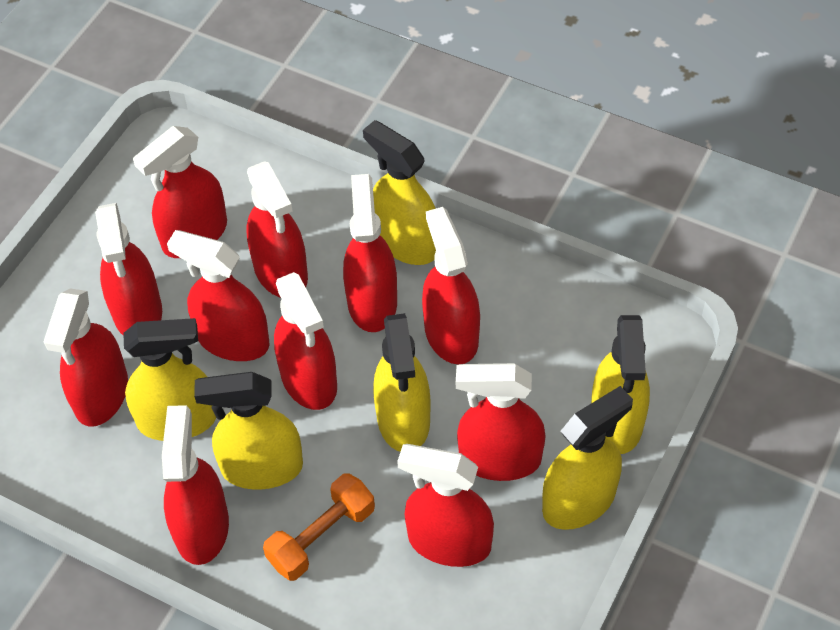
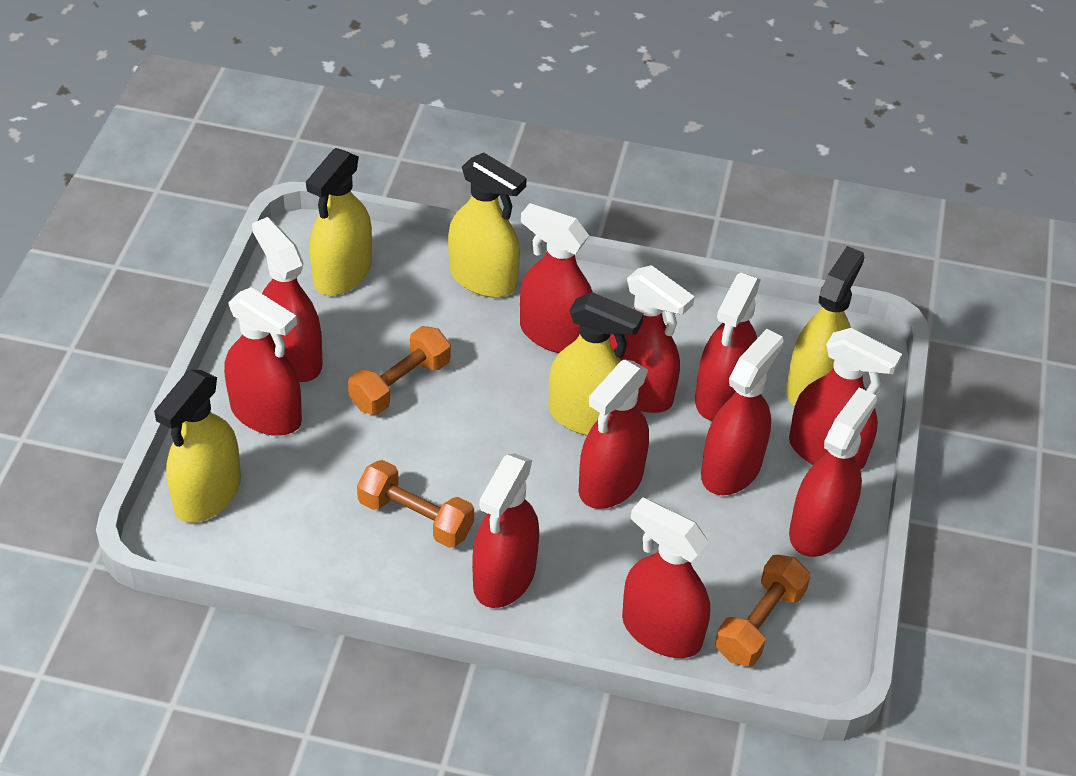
orange dumbbell: [263,473,375,581] = 1 -> [348,326,451,415] [357,460,474,548] [715,555,811,667] = 3
yellow spray bottle: [123,318,216,441] [194,372,303,489] [363,120,436,265] [373,313,431,452] [542,386,633,530] [591,315,650,454] = 6 -> [154,370,241,523] [306,148,372,295] [448,153,527,298] [549,292,644,436] [786,246,865,407] = 5

